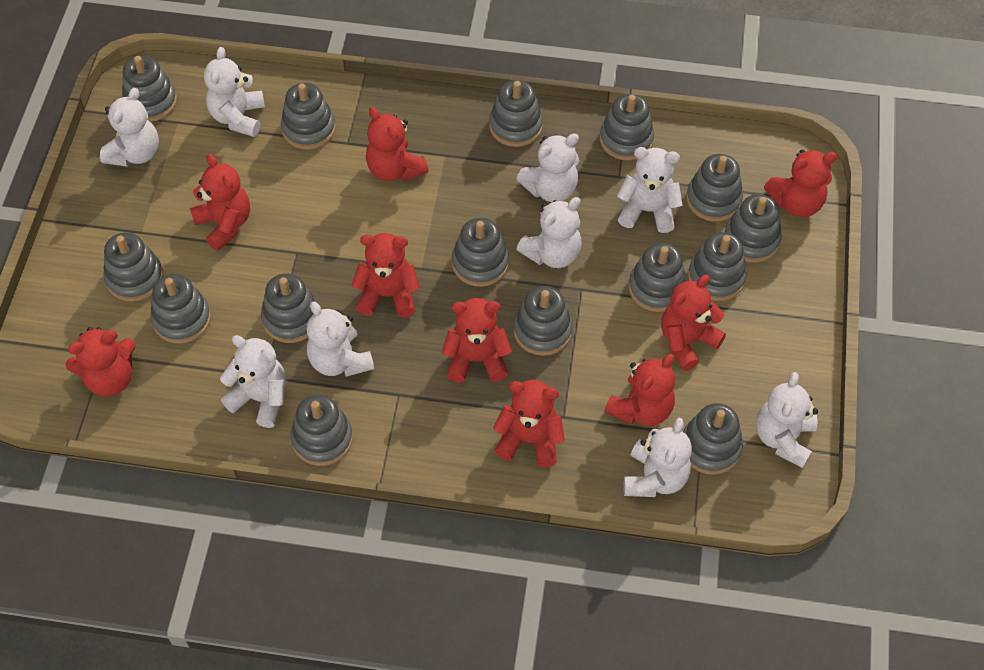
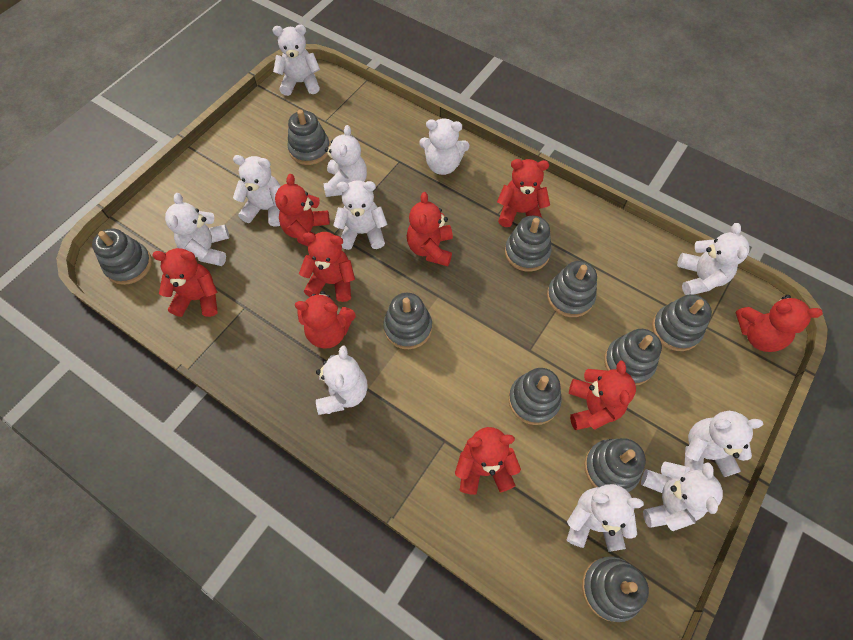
grey stacking toy: [103,232,164,302] [122,55,177,122] [150,274,211,344] [261,273,318,343] [281,83,336,150] [291,395,353,466] [452,218,509,287] [489,80,543,147] [513,286,572,356] [600,94,654,161] [628,243,687,312] [683,403,743,475] [686,154,743,222] [688,232,747,301] [725,194,782,263] = 15 -> [92,228,152,285] [287,110,330,165] [383,293,432,349] [505,216,552,272] [508,368,562,425] [547,261,597,317] [582,556,649,622] [584,438,646,492] [604,329,662,385] [652,294,712,351] = 10
white teddy bear: [100,88,159,167] [204,47,265,137] [220,335,286,428] [307,301,374,377] [516,134,579,202] [517,197,582,268] [617,147,683,233] [623,418,692,497] [756,372,818,468] = 9 -> [165,193,229,266] [233,155,281,227] [273,25,320,96] [316,346,367,415] [324,125,367,197] [333,180,388,250] [419,118,469,175] [567,484,644,552] [641,461,723,531] [677,223,750,295] [684,411,763,477] = 11

